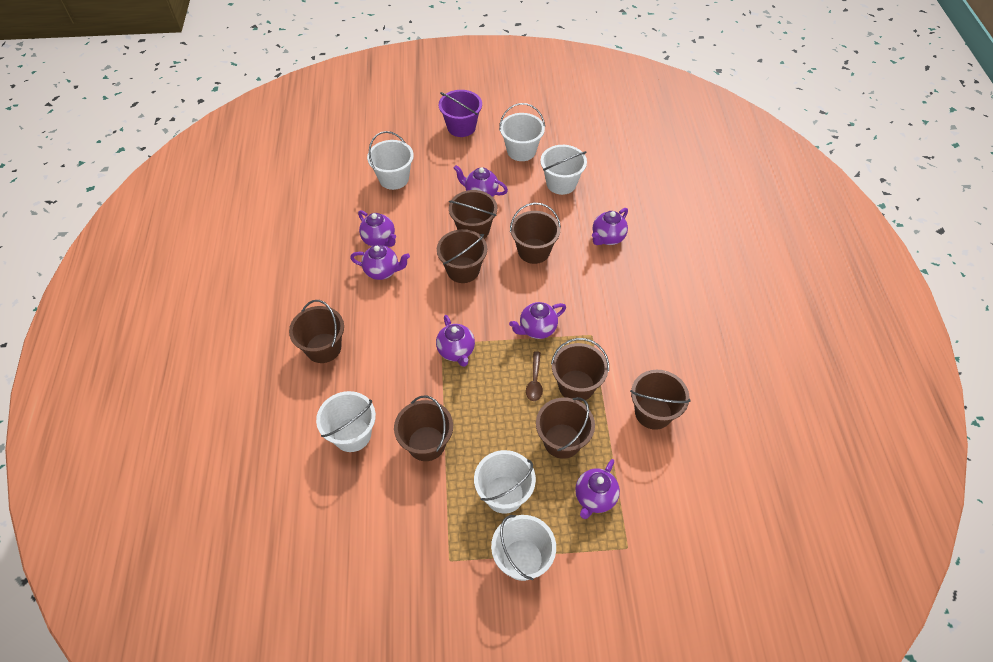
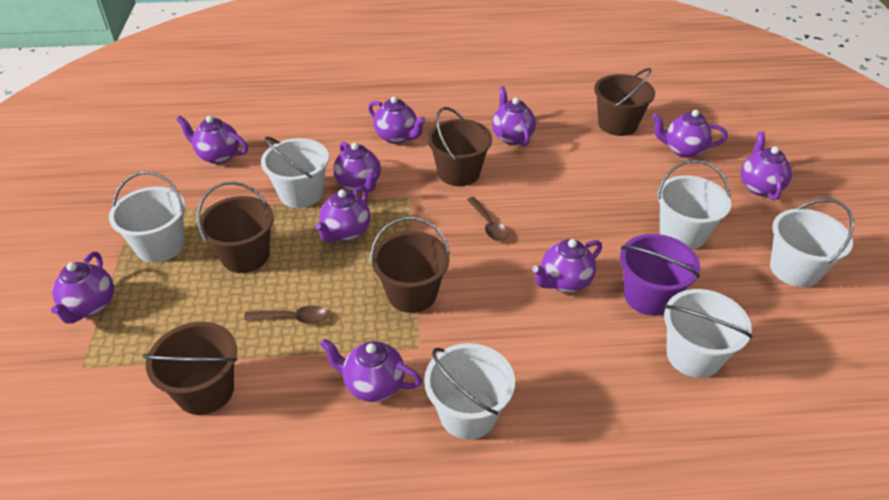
brown bucket: [289,300,344,363] [394,395,453,461] [437,229,487,283] [449,190,497,239] [510,203,561,264] [536,397,595,459] [551,338,609,402] [630,370,691,430] = 8 -> [143,322,237,415] [197,182,274,273] [370,217,450,313] [427,107,492,186] [594,68,655,136] = 5
brown spoon: [526,351,543,401] = 1 -> [244,305,328,324] [467,197,508,241] = 2
purple teapot: [350,245,410,280] [358,210,396,247] [436,315,475,367] [454,165,508,197] [509,302,566,339] [575,459,620,519] [592,208,628,245] = 7 -> [51,252,114,324] [176,116,248,164] [315,186,370,243] [320,339,422,402] [333,142,381,192] [368,96,426,144] [492,86,536,147] [532,239,602,292] [652,110,728,158] [741,131,792,200] = 10

